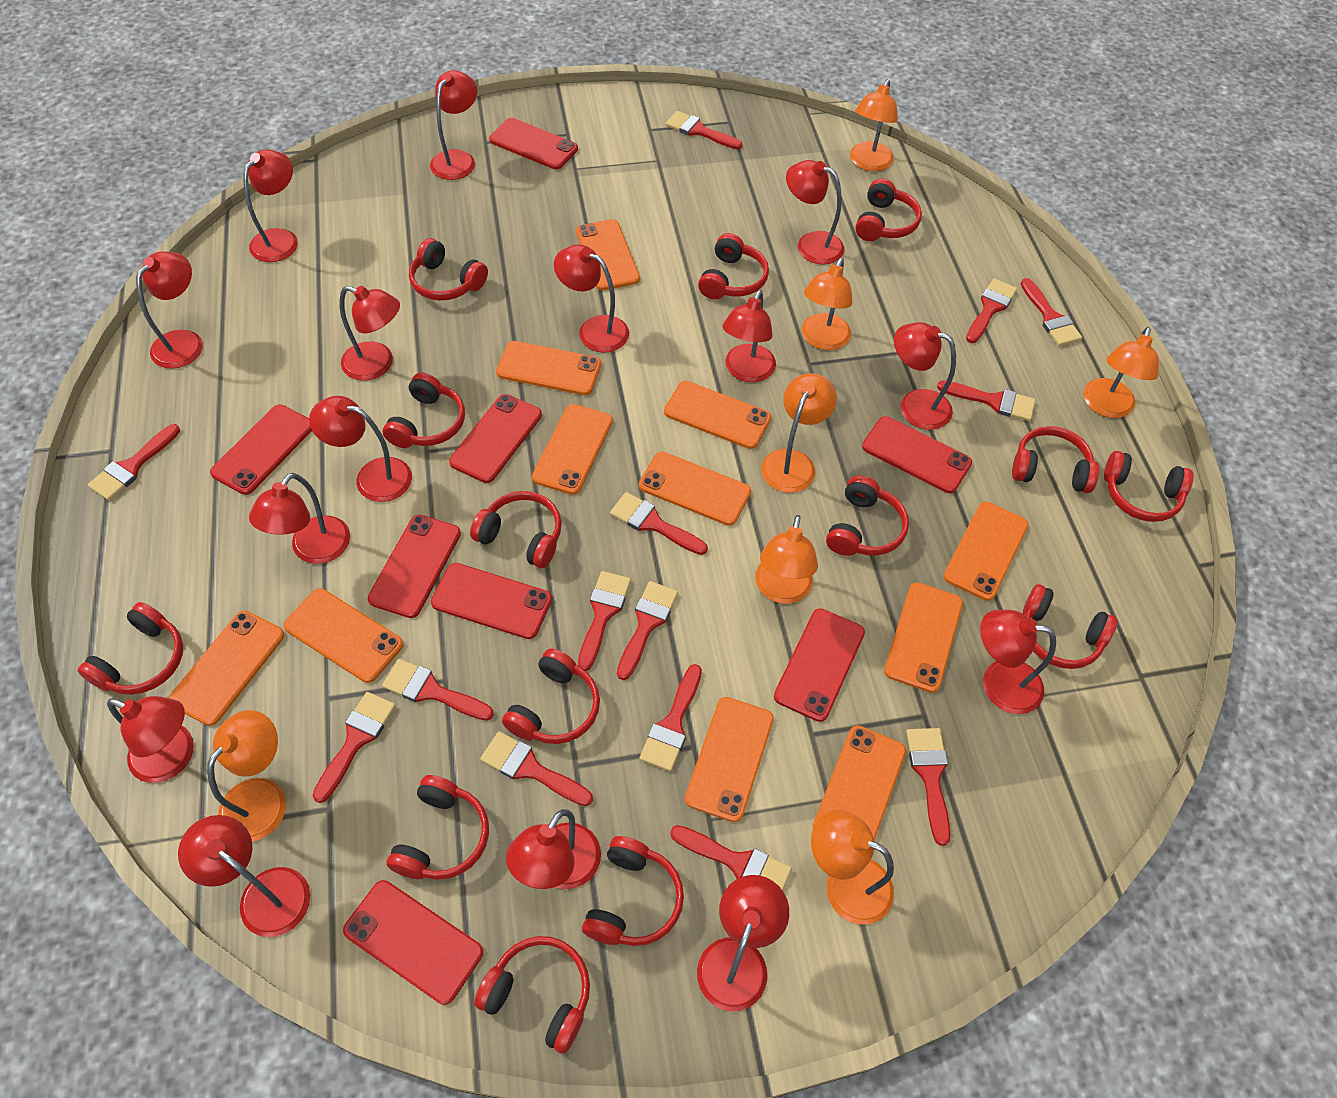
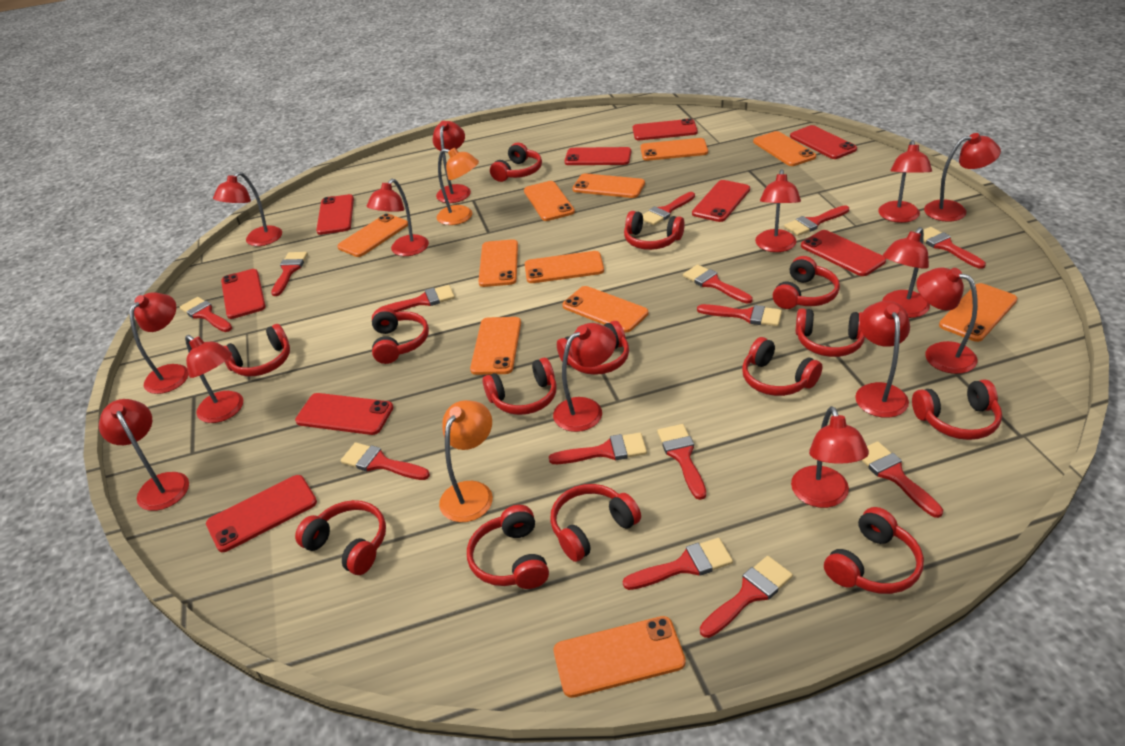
orange lamp: [207,710,286,841] [755,515,818,604] [761,373,837,493] [802,258,852,350] [811,810,894,925] [850,79,898,171] [1083,327,1159,418] = 7 -> [437,148,479,225] [439,400,493,522] = 2
red lamp: [107,696,194,783] [136,251,203,369] [178,815,310,937] [243,149,298,262] [249,473,350,564] [309,396,412,502] [339,286,400,381] [430,70,477,180] [506,809,601,889] [554,244,629,353] [697,875,789,1011] [723,290,776,382] [786,160,844,265] [894,322,956,430] [980,610,1056,714] = 15 -> [99,399,189,511] [129,293,189,394] [185,335,243,423] [213,172,282,246] [366,179,429,256] [433,121,471,203] [553,323,616,432] [755,169,801,252] [791,406,869,508] [855,301,910,418] [878,140,932,223] [882,227,930,318] [917,267,978,374] [924,133,1001,222] = 14
red phone: [210,404,312,495] [343,880,483,1005] [368,515,461,618] [431,563,552,639] [449,394,542,483] [489,118,578,169] [774,608,865,722] [862,416,972,493] = 8 -> [206,475,317,552] [221,269,266,319] [295,393,394,435] [316,194,354,235] [564,147,631,165] [633,118,698,140] [692,180,750,222] [790,125,857,159] [801,230,886,276] = 9

